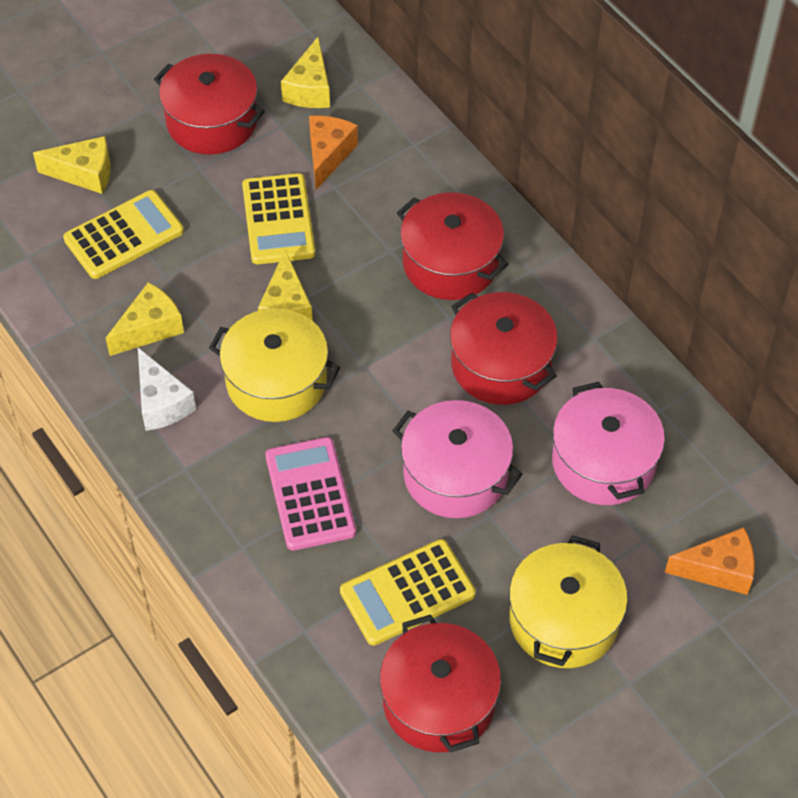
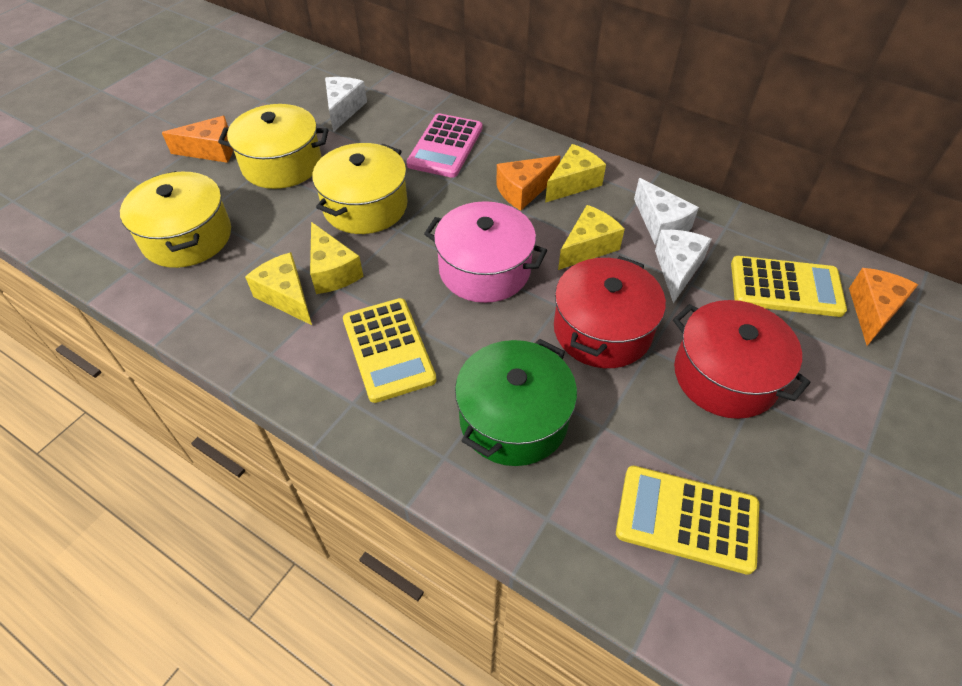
green pot: none = 0 -> [455,339,577,466] = 1
orange cheese: [309,116,358,190] [665,527,755,595] = 2 -> [162,116,233,163] [496,155,561,210] [849,268,918,346] = 3
pink pot: [392,400,522,518] [552,382,665,505] = 2 -> [424,201,547,303] = 1
red pot: [154,54,265,154] [380,614,501,753] [397,193,508,300] [450,292,558,405] = 4 -> [554,256,666,368] [673,300,811,419] = 2
white cheese: [138,348,196,431] = 1 -> [325,77,367,132] [634,178,699,245] [655,230,712,303] = 3
yellow pot: [209,308,340,422] [509,535,628,668] = 2 -> [120,171,231,268] [218,104,328,189] [312,143,408,234] = 3

